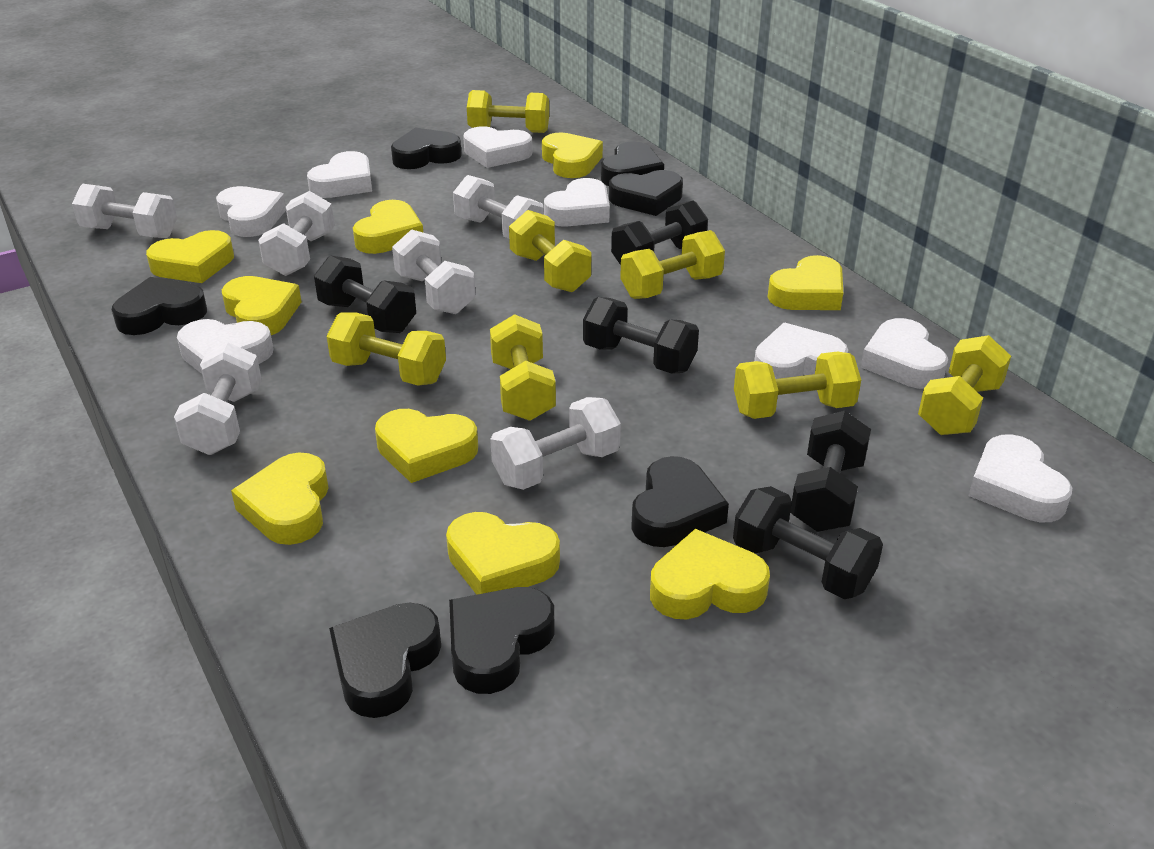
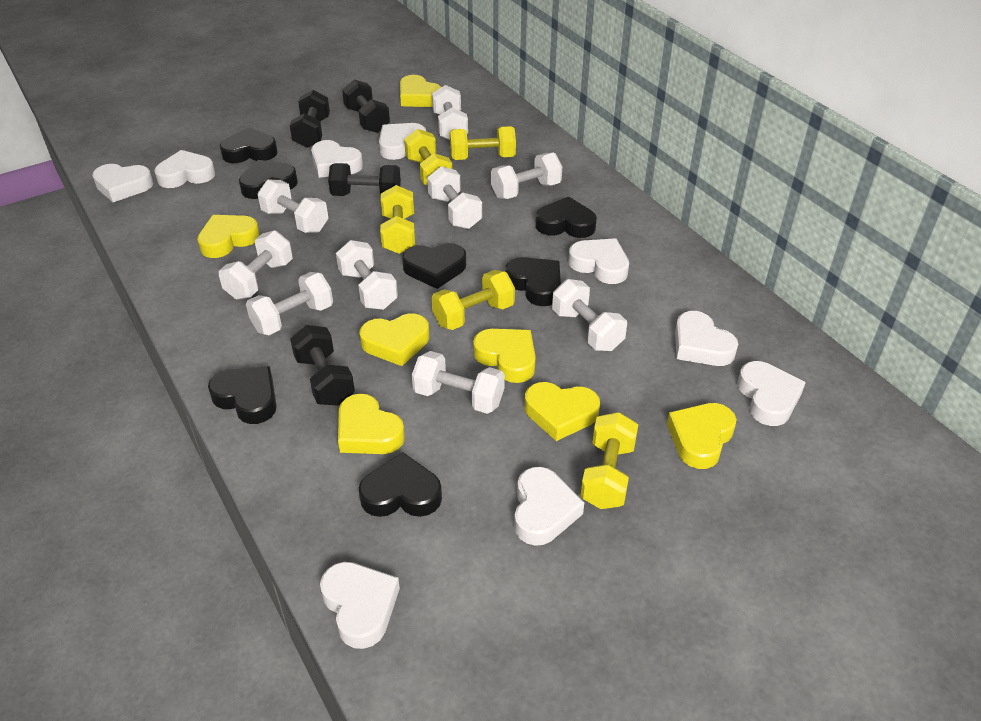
black dumbbell: [314,256,416,333] [583,297,699,374] [611,200,708,265] [733,486,883,599] [790,411,871,532] = 5 -> [290,90,330,148] [290,325,355,406] [328,163,401,196] [342,79,390,133] = 4
white dumbbell: [72,184,177,238] [174,343,262,455] [258,191,335,276] [392,229,476,314] [453,175,544,239] [490,397,621,490] = 6 -> [219,230,293,300] [246,272,333,335] [257,179,329,233] [336,240,398,310] [412,351,505,414] [427,166,482,229] [432,85,468,140] [491,152,562,199] [552,279,627,351] = 9
white heart: [177,319,274,374] [216,186,286,237] [307,151,372,198] [463,126,532,168] [544,178,610,227] [754,323,848,379] [861,318,948,389] [968,434,1072,522] = 8 -> [92,164,154,202] [154,150,215,188] [311,140,363,178] [320,562,400,649] [379,123,426,160] [514,467,584,546] [569,238,629,284] [675,311,738,366] [737,361,806,426] = 9
yellow dumbbell: [327,312,446,386] [467,90,549,133] [490,314,556,421] [509,210,591,292] [620,230,725,299] [734,351,861,419] [918,335,1011,435] = 7 -> [380,185,415,254] [404,129,452,186] [431,270,515,330] [450,126,516,160] [581,412,638,509] = 5
yellow heart: [146,230,234,283] [222,276,302,335] [231,453,329,545] [353,200,423,254] [375,409,478,483] [446,512,560,595] [542,132,603,178] [650,529,770,620] [768,255,843,310] = 9 -> [197,215,260,258] [338,393,405,454] [359,313,429,366] [400,75,441,107] [473,329,536,383] [525,382,600,441] [667,403,737,469] = 7

